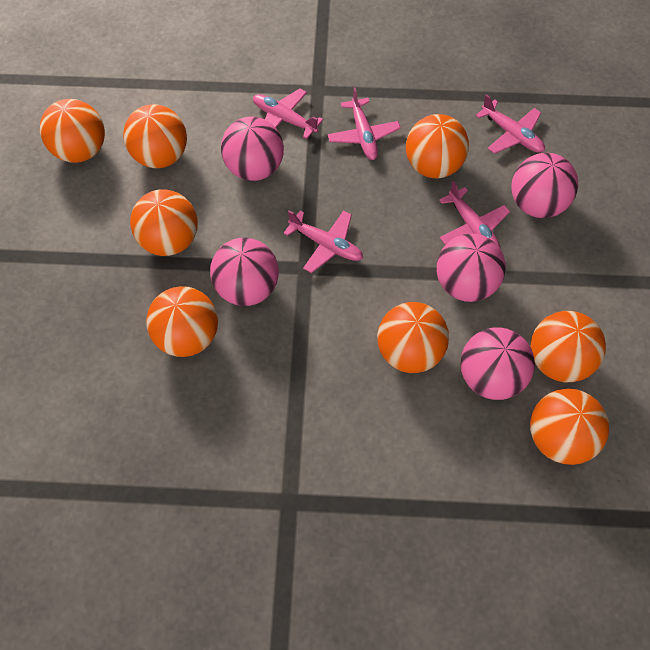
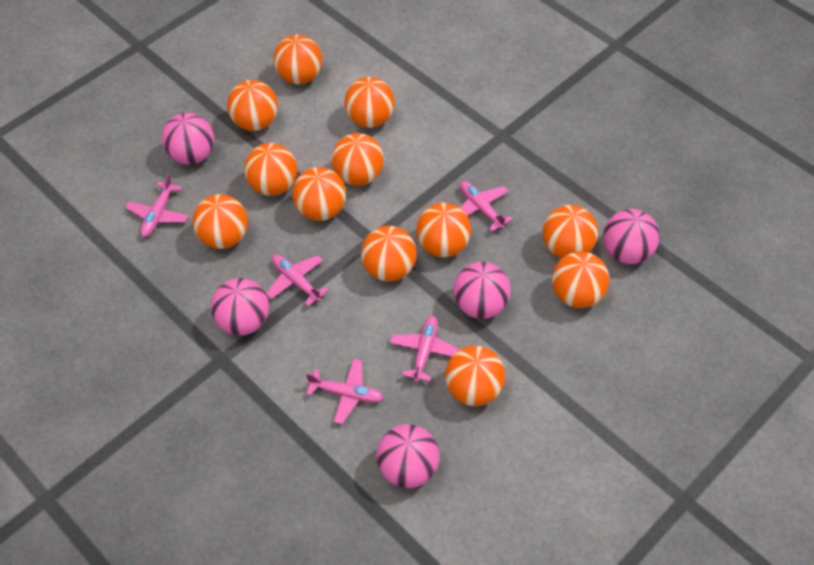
orange ball: [40,99,105,163] [123,104,187,168] [130,189,198,256] [146,286,218,357] [377,302,449,373] [406,114,469,179] [530,311,606,382] [530,389,609,465] = 8 -> [193,194,248,249] [227,80,278,131] [244,143,297,196] [273,35,322,84] [292,167,346,221] [331,133,384,186] [344,77,395,128] [361,226,417,281] [416,203,471,258] [445,346,505,406] [542,205,598,258] [552,251,609,308] = 12

